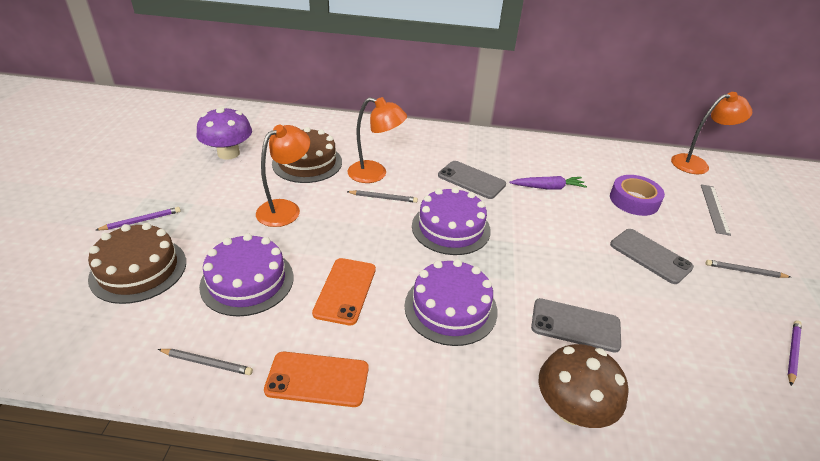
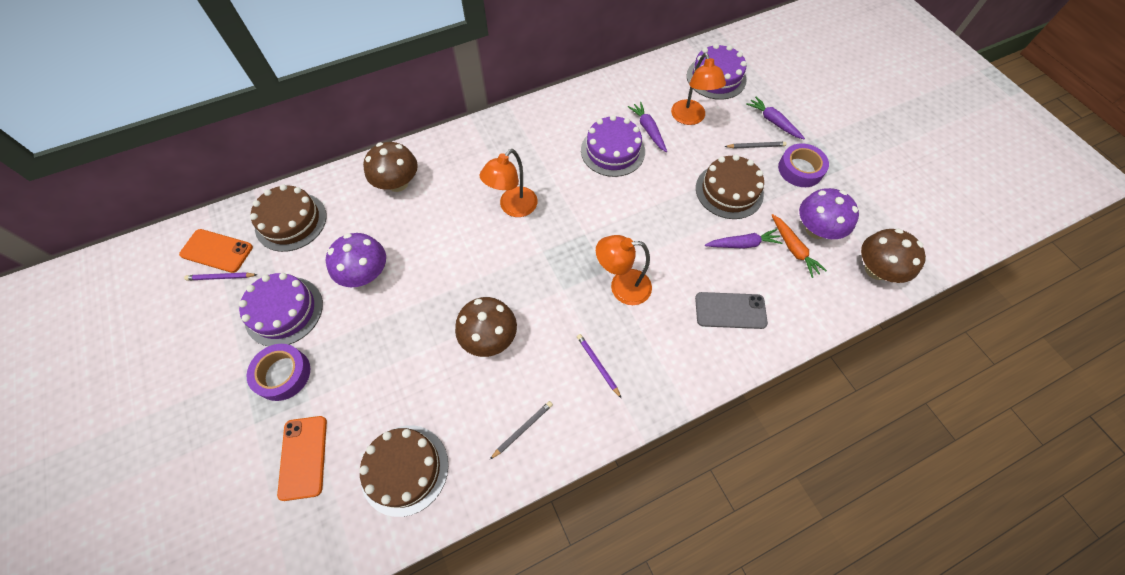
brown cake: [88,223,186,304] [272,127,342,183] = 2 -> [250,184,327,252] [359,425,449,517] [696,155,764,219] = 3
brown mushroom: [539,344,628,428] = 1 -> [363,142,418,192] [455,297,517,357] [861,229,926,283] = 3
grey pencil: [158,349,253,375] [346,190,418,203] [706,260,791,278] = 3 -> [490,401,553,459] [724,142,787,149] = 2
grey phone: [438,161,506,199] [531,298,621,353] [610,229,694,284] = 3 -> [695,292,768,329] = 1
grey ruler: [701,184,731,236] = 1 -> none = 0
orange carrot: none = 0 -> [772,214,827,278] = 1
purple carrot: [510,176,587,190] = 1 -> [628,102,667,152] [705,229,783,249] [746,97,805,139] = 3
purple mushroom: [197,106,252,160] = 1 -> [326,233,386,287] [799,188,859,239] = 2
purple tape: [610,175,665,216] = 1 -> [246,344,310,401] [778,143,829,187] = 2

